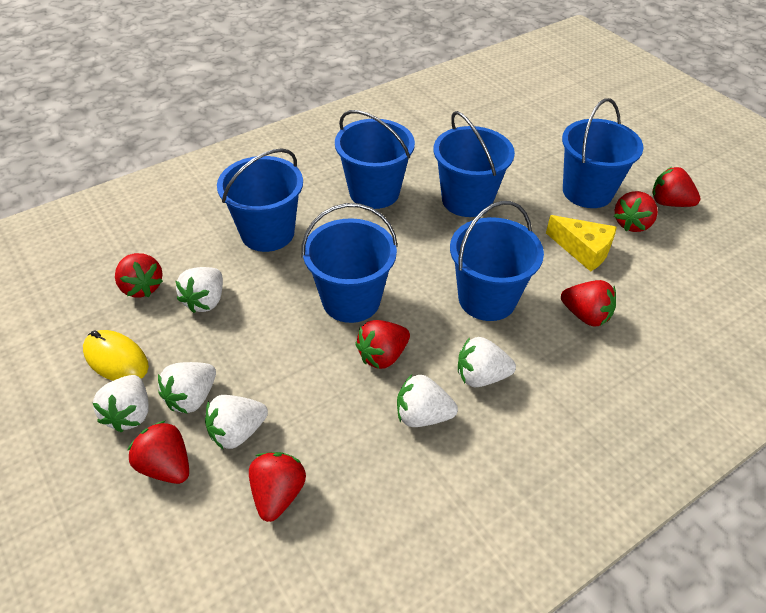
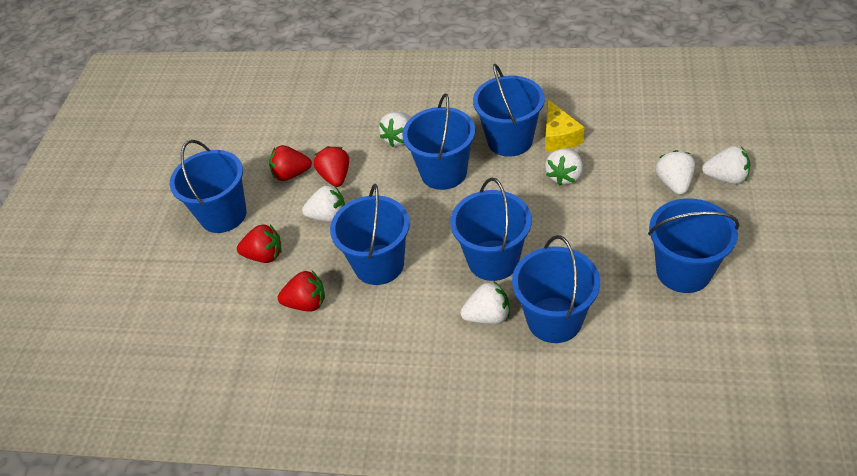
blue bucket: [217,148,303,252] [301,203,398,323] [335,110,415,209] [434,111,515,217] [450,201,544,321] [562,98,643,208] = 6 -> [170,140,247,233] [330,184,410,285] [402,94,475,190] [450,178,532,281] [473,64,545,157] [512,235,600,343] [648,199,739,293] = 7
red strawberry: [115,253,163,297] [128,420,189,484] [249,452,306,522] [355,320,410,369] [561,280,616,327] [614,191,658,232] [652,167,701,207] = 7 -> [237,224,282,263] [269,145,312,181] [278,271,325,312] [314,146,349,187] = 4
yellow mouse: [83,330,149,381] = 1 -> none = 0

